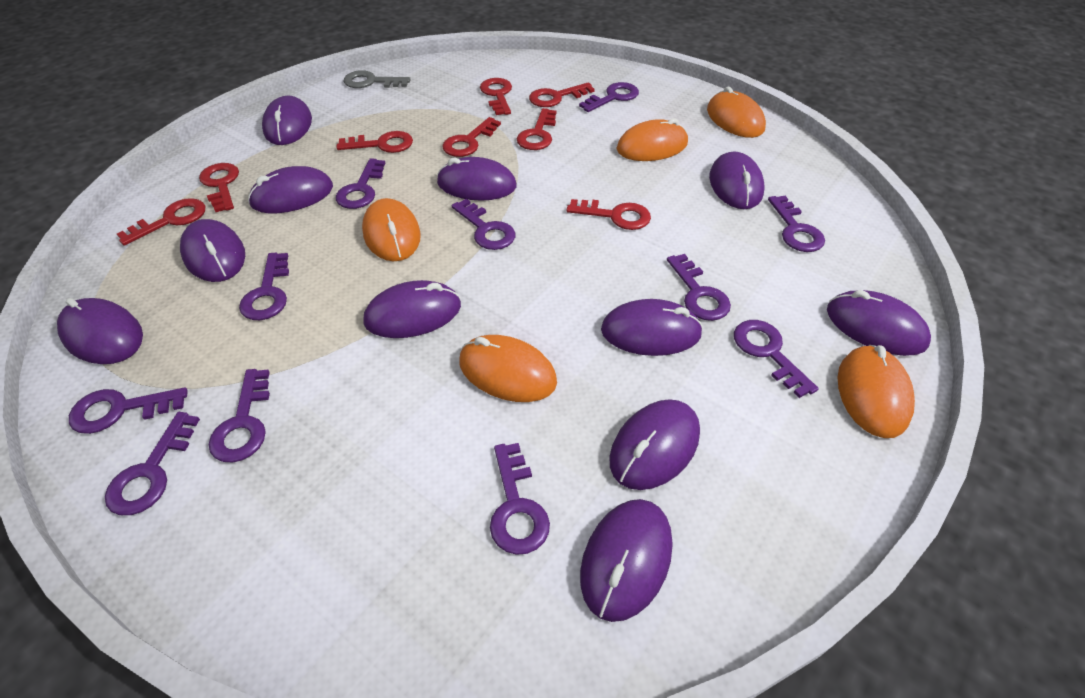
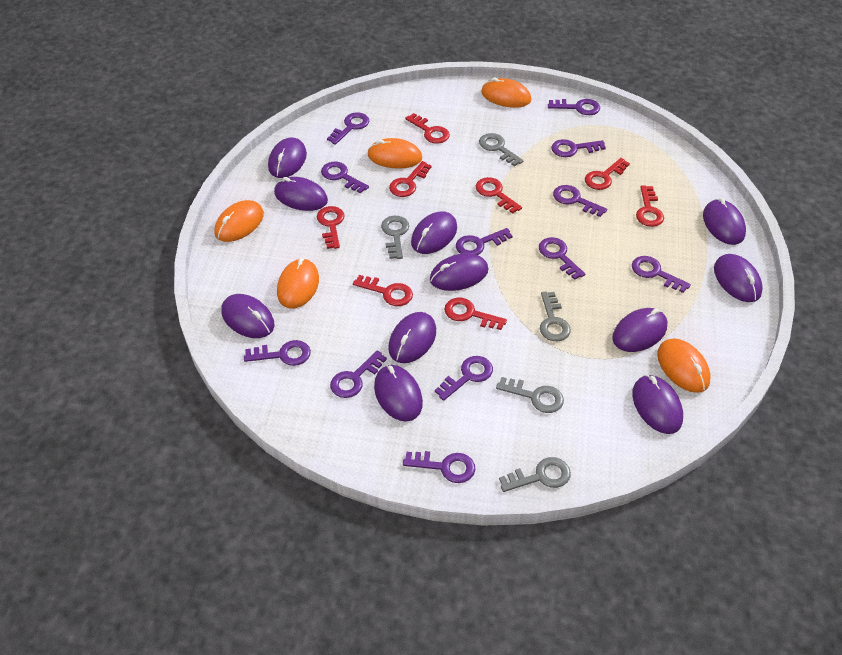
grey key: [344,70,411,88] = 1 -> [381,216,409,259] [479,133,523,166] [496,377,564,413] [499,457,571,492] [540,291,571,341] = 5
purple key: [69,387,188,434] [105,412,200,515] [209,369,270,462] [239,253,289,320] [336,158,386,209] [452,199,515,250] [490,443,550,555] [579,82,639,112] [667,254,731,321] [734,320,819,398] [768,196,825,252] = 11 -> [244,340,311,366] [321,162,369,193] [327,112,369,145] [330,350,387,398] [403,451,475,483] [435,356,493,401] [456,228,513,255] [539,237,585,280] [548,99,600,115] [551,139,606,157] [553,185,607,217] [632,256,691,293] = 12

